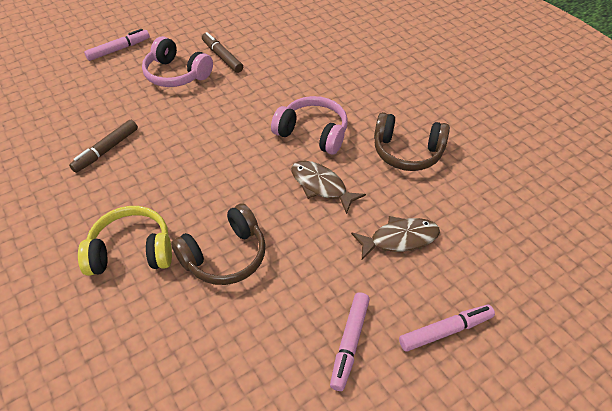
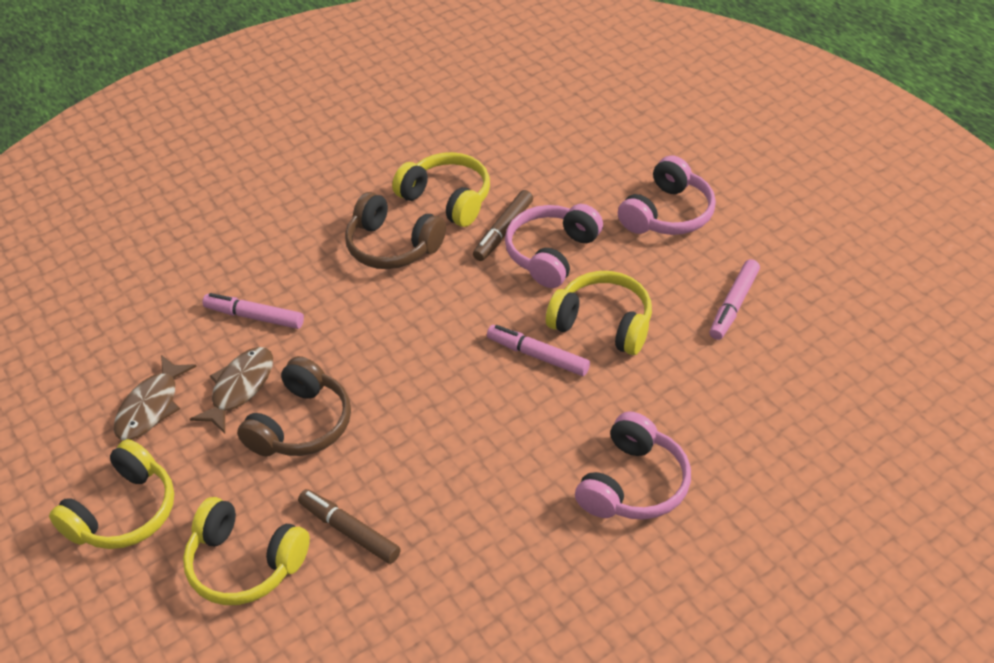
pink headphones: [142,36,213,87] [271,96,348,155] = 2 -> [505,204,603,288] [575,411,691,520] [618,155,716,235] = 3
yellow headphones: [78,206,172,276] = 1 -> [49,439,174,549] [183,497,310,605] [392,152,490,227] [546,271,652,355] = 4

